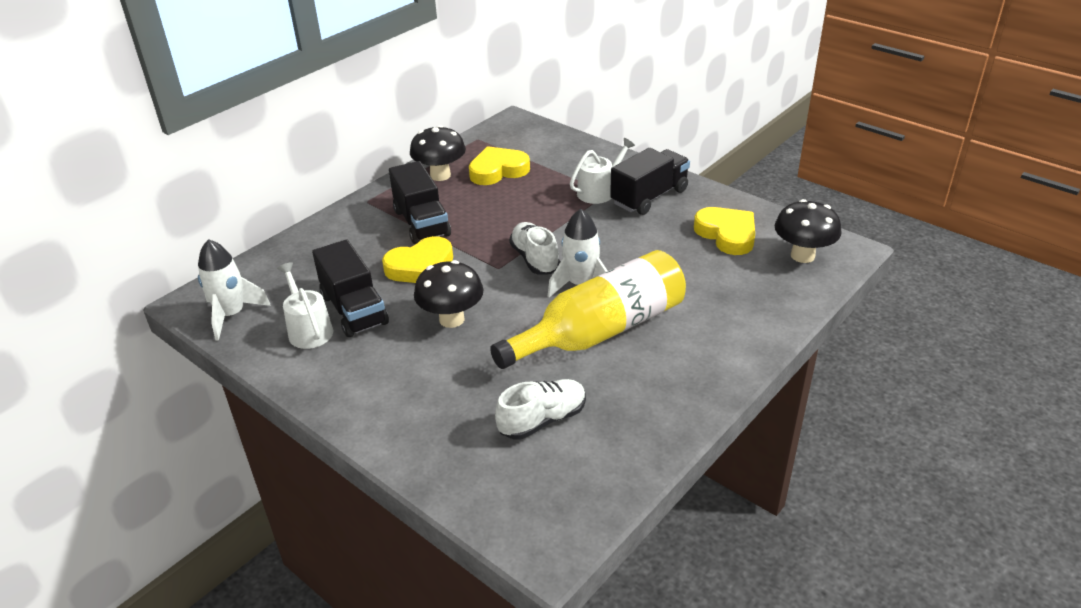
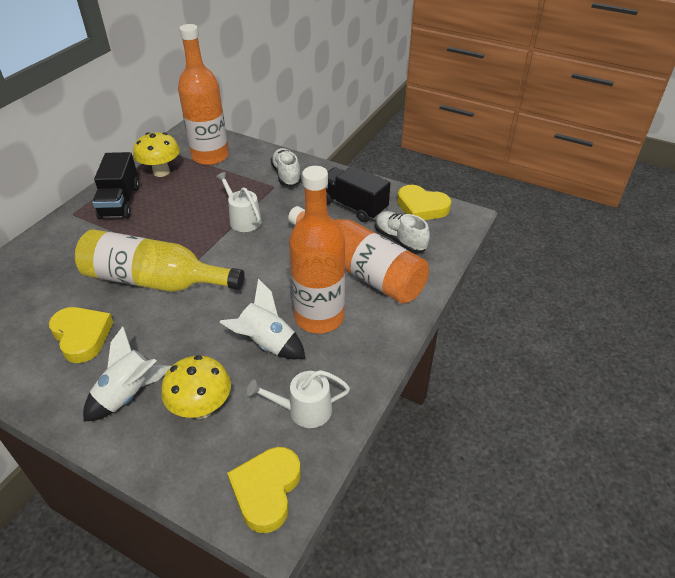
black mushroom: [410,125,466,181] [414,260,484,328] [775,199,841,263] = 3 -> none = 0
black truck: [312,239,389,337] [389,161,451,244] [610,148,690,215] = 3 -> [92,152,140,219] [326,166,390,222] = 2
orange bottle: none = 0 -> [178,24,229,165] [288,206,429,304] [289,166,345,334] = 3
yellow mushroom: none = 0 -> [133,132,180,177] [161,355,231,419] = 2

